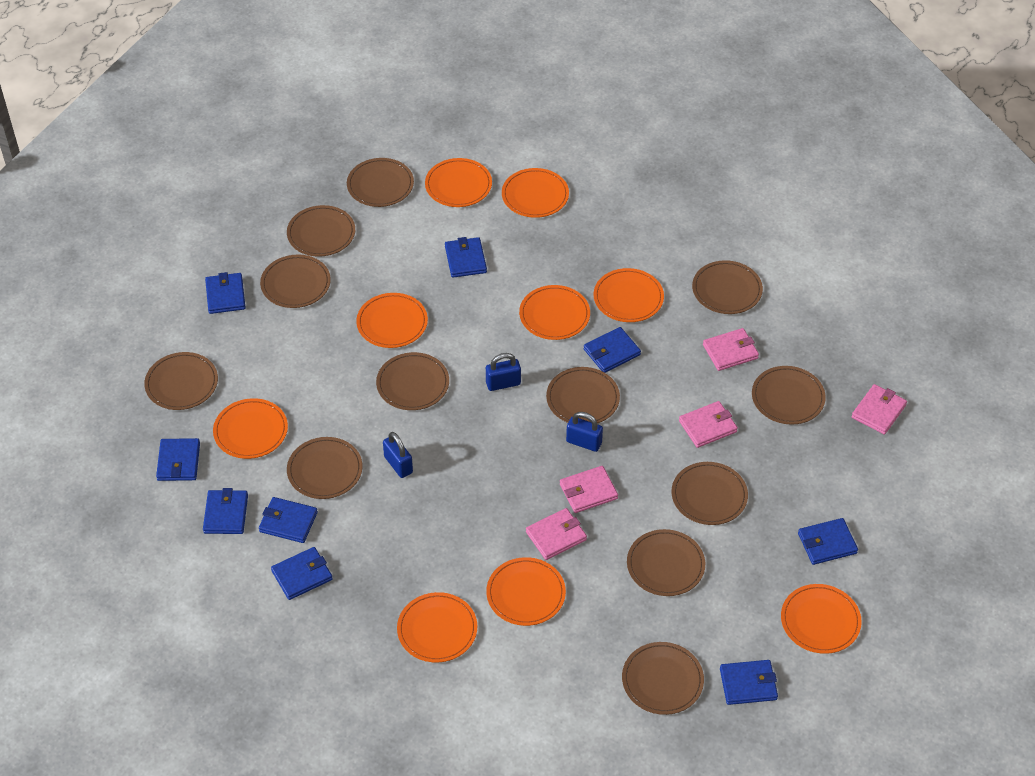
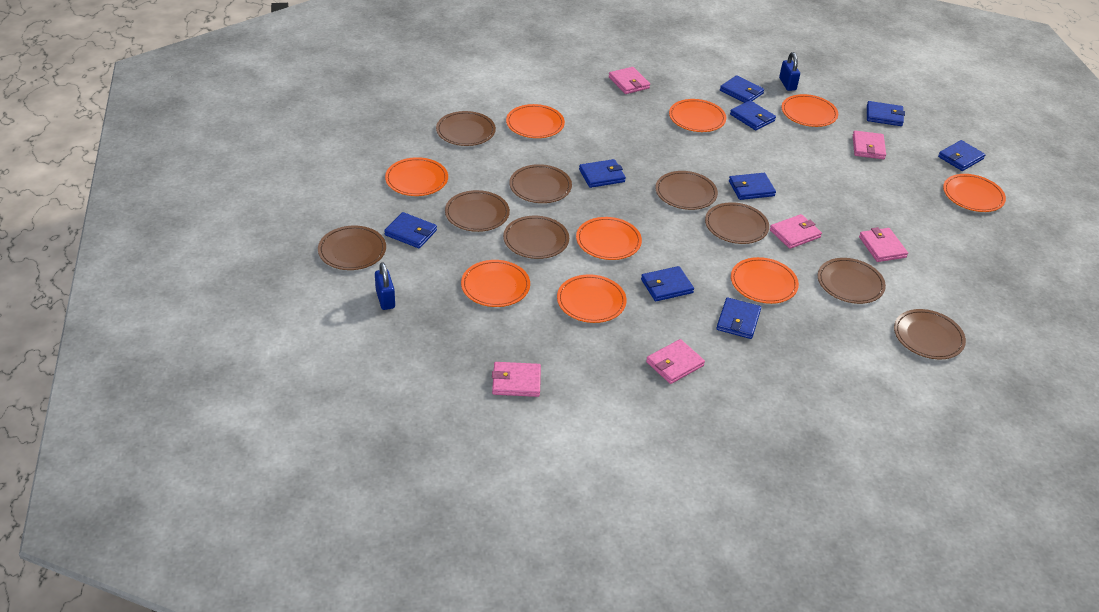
blue padlock: [383,432,413,478] [486,353,521,391] [566,412,603,452] = 3 -> [375,262,395,310] [779,52,800,91] = 2
brown plate: [144,352,218,410] [260,255,331,308] [287,205,355,257] [287,437,363,499] [347,158,414,207] [376,352,449,410] [546,367,620,423] [622,642,704,715] [627,529,705,596] [672,462,748,525] [692,260,763,314] [752,366,826,425] = 12 -> [318,225,386,270] [436,111,496,146] [445,190,510,232] [503,216,569,259] [509,164,572,203] [655,171,718,210] [705,202,769,244] [818,258,886,304] [894,309,966,359] = 9
pink wallet: [526,508,587,560] [560,466,618,513] [679,401,738,448] [703,328,759,371] [852,384,907,434] = 5 -> [492,362,541,397] [609,67,650,94] [646,339,705,384] [770,214,822,249] [853,131,886,159] [859,227,908,262] = 6

